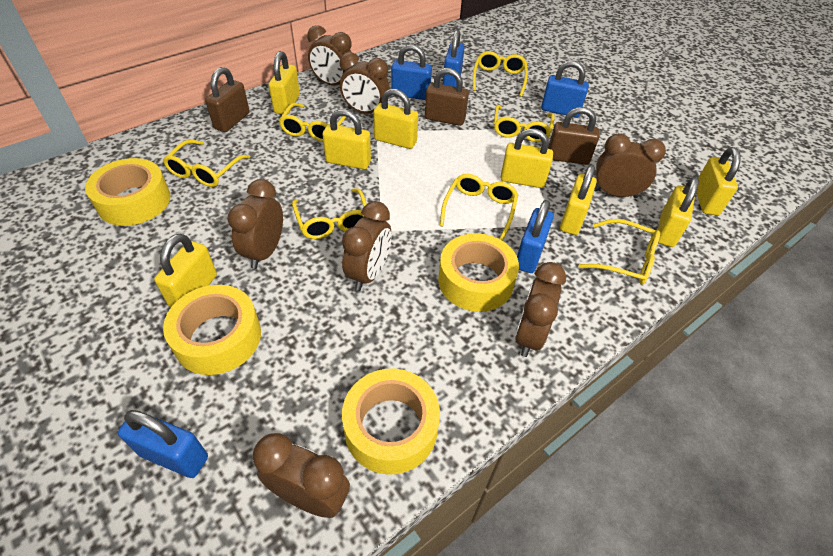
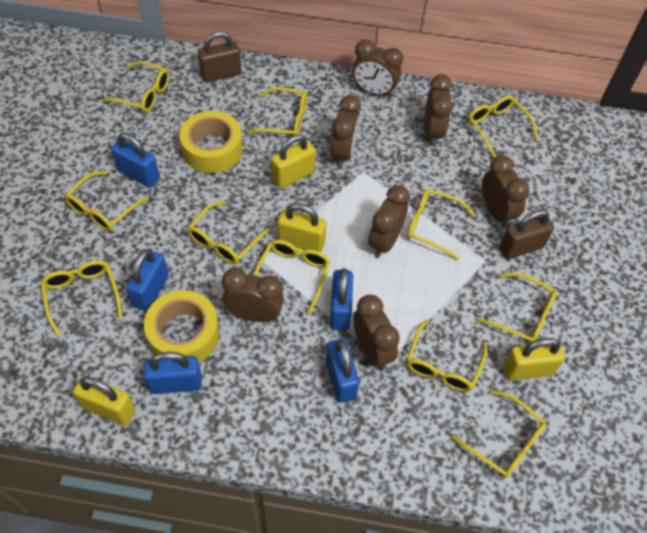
brown padlock: [205,67,250,132] [425,68,469,126] [548,107,599,165] = 3 -> [198,31,242,82] [499,210,554,259] = 2
yellow glasses: [163,140,250,187] [279,103,346,142] [292,188,367,239] [440,174,518,241] [473,51,528,97] [494,105,555,142] [578,219,660,285] = 7 -> [40,260,122,337] [65,171,149,231] [101,61,170,112] [187,201,270,264] [247,87,307,135] [254,240,331,314] [406,320,487,392] [407,189,475,260] [451,390,547,478] [468,96,538,158] [476,273,557,343] = 11
yellow padlock: [154,234,217,308] [269,51,300,114] [323,109,371,169] [373,89,418,149] [501,129,553,188] [560,165,597,235] [658,177,699,247] [696,147,741,215] = 8 -> [73,376,136,426] [271,134,316,189] [278,203,326,252] [503,338,565,381] = 4
yellow tape: [85,158,171,226] [163,285,261,375] [342,369,440,475] [438,233,519,312] = 4 -> [144,290,219,362] [179,111,243,173] = 2

